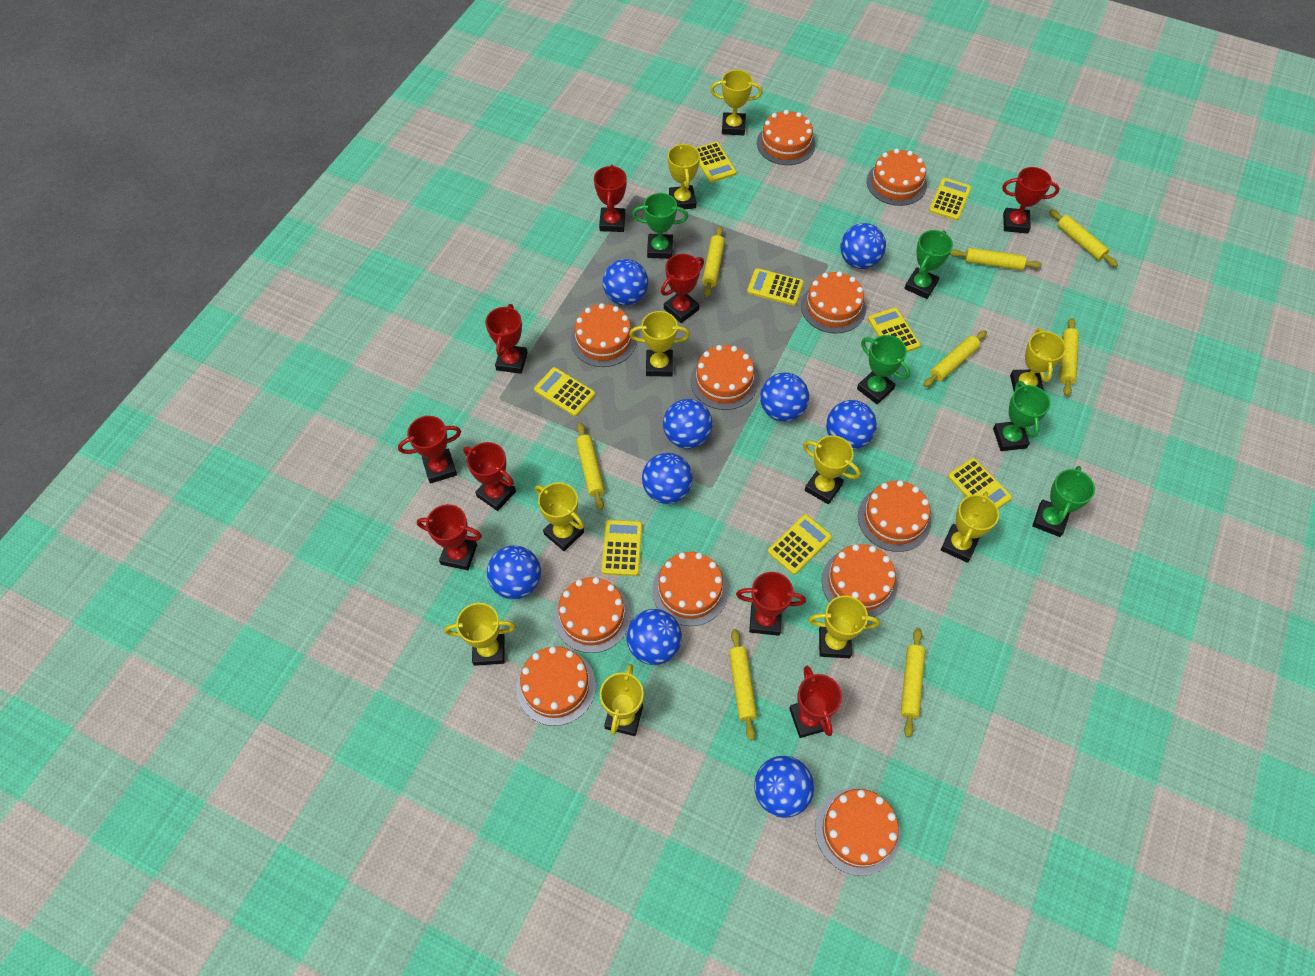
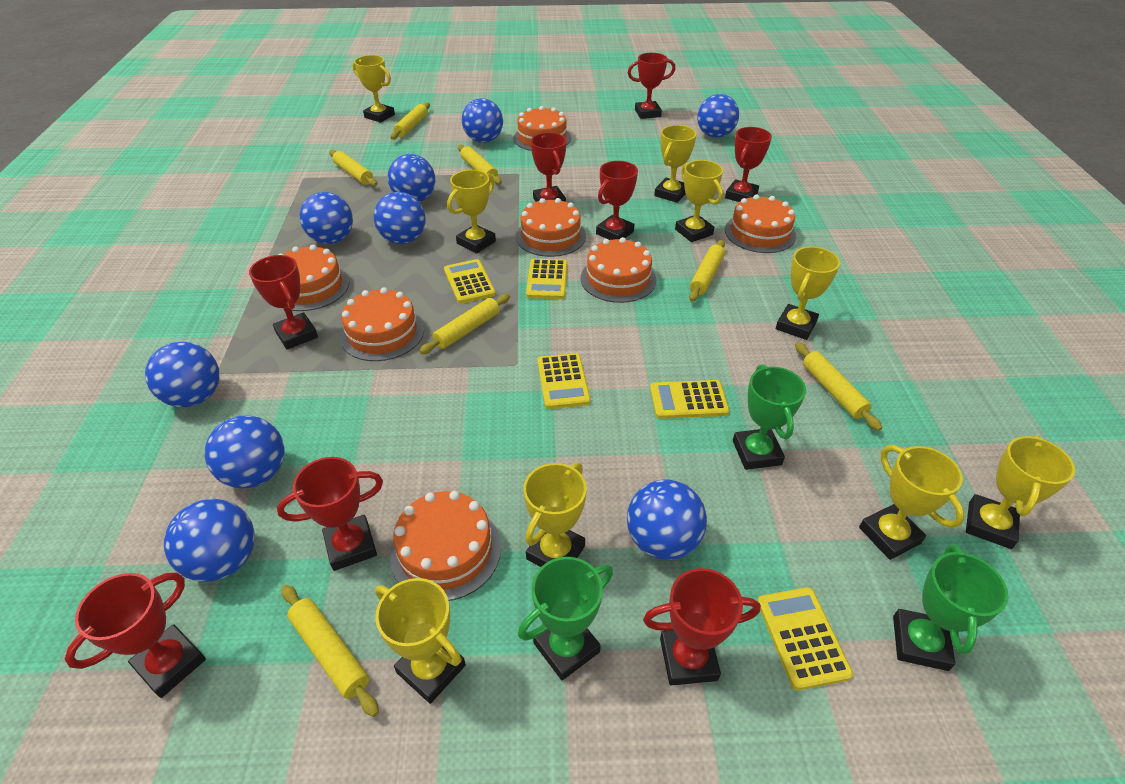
green trophy: [632,193,688,259] [857,335,910,404] [904,230,953,299] [993,381,1051,451] [1032,466,1095,537] = 5 -> [518,557,613,680] [733,364,806,470] [893,544,1009,671] = 3
orange cake: [516,646,596,726] [554,577,631,653] [571,303,637,367] [652,552,728,626] [691,345,758,410] [757,110,815,165] [801,271,866,333] [815,788,900,876] [822,544,897,617] [858,480,931,552] [867,149,927,206] = 11 -> [278,245,349,311] [340,287,424,361] [390,491,501,601] [513,106,571,151] [516,198,586,257] [581,237,656,303] [725,194,796,253] = 7
red trophy: [398,416,461,484] [417,504,482,570] [463,442,516,511] [485,304,527,374] [594,164,627,232] [661,254,704,323] [736,572,806,636] [789,666,842,738] [1002,167,1060,234] = 9 -> [65,572,206,698] [249,255,318,350] [277,457,383,571] [531,132,566,202] [596,161,638,240] [628,53,675,119] [643,568,761,685] [725,127,772,202] = 8
yellow calculator: [534,367,595,416] [601,520,642,576] [696,142,737,183] [747,268,804,306] [768,514,832,575] [868,307,920,352] [929,178,972,221] [948,458,1012,509] = 8 -> [444,259,496,304] [526,259,568,299] [537,353,590,409] [650,380,730,419] [757,587,853,690] = 5
yellow rolling pin: [576,422,605,510] [702,226,725,297] [729,629,757,740] [901,628,926,737] [923,330,987,387] [950,248,1042,270] [1049,209,1118,267] [1060,318,1079,396] = 8 -> [281,585,379,717] [329,150,377,186] [390,102,430,140] [419,294,510,354] [458,144,502,184] [689,240,725,302] [795,342,882,431] = 7
yellow trophy: [445,603,516,666] [535,482,584,551] [600,664,644,736] [629,311,690,376] [668,143,700,209] [711,70,763,135] [803,435,860,504] [808,596,880,658] [941,492,999,563] [1010,328,1066,391] = 10 -> [352,55,395,123] [375,578,466,704] [447,170,496,254] [524,462,587,567] [654,125,697,203] [675,160,723,242] [776,247,840,340] [859,445,965,560] [966,435,1075,549] = 9

